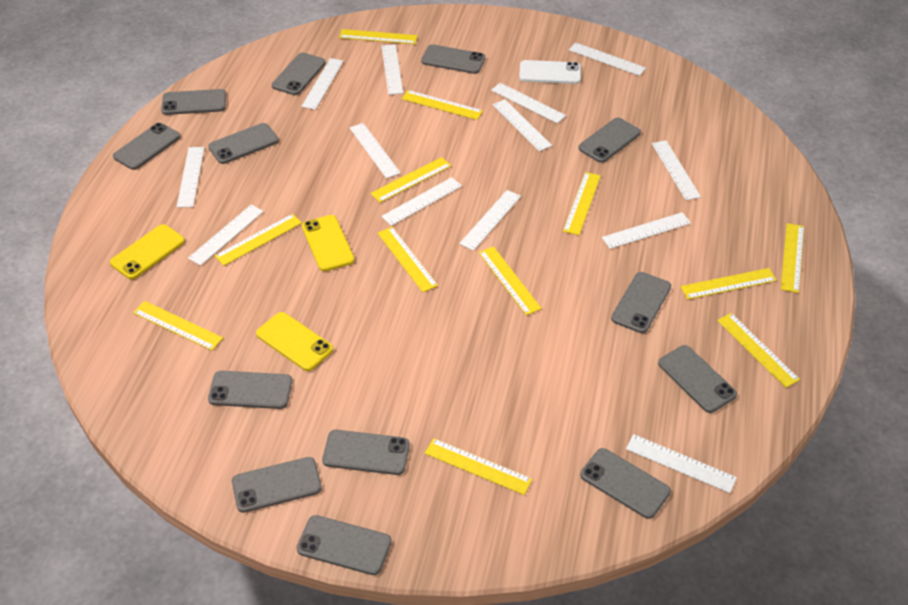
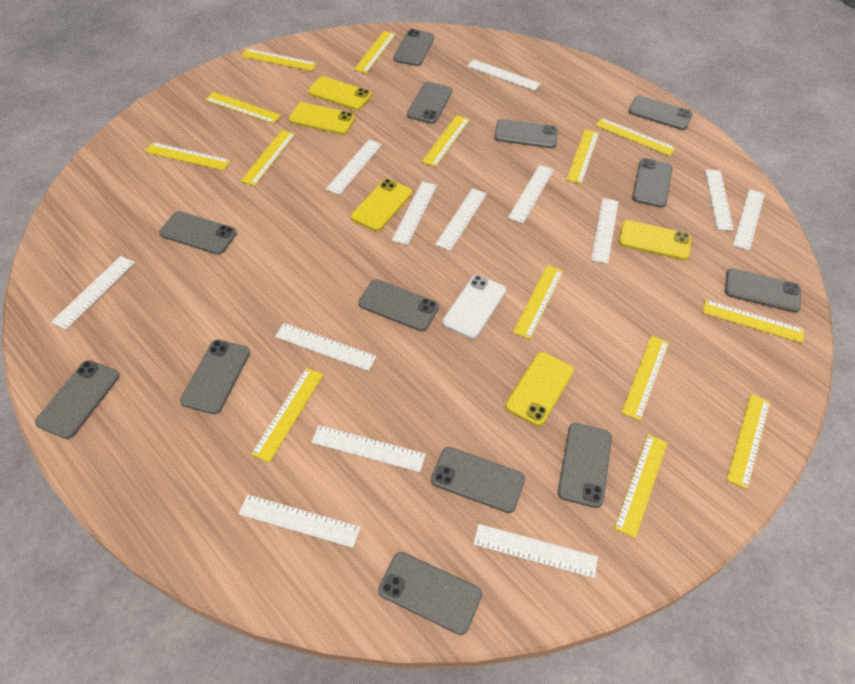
yellow phone: [110,224,185,279] [256,312,333,371] [302,215,355,271] = 3 -> [289,102,355,135] [308,76,372,110] [351,179,412,231] [505,352,574,426] [619,220,691,260] = 5
yellow ruler: [133,301,223,351] [215,214,302,266] [339,29,418,44] [371,157,451,203] [377,227,438,292] [402,90,483,120] [425,438,533,495] [479,246,542,315] [563,172,601,235] [681,268,777,300] [717,313,800,388] [781,223,804,293] = 12 -> [145,142,231,171] [205,92,281,124] [241,49,317,71] [241,130,296,186] [251,368,323,463] [354,31,396,74] [422,115,470,167] [513,265,563,339] [566,129,599,184] [595,118,676,156] [614,434,667,538] [621,335,669,421] [702,300,804,343] [726,394,770,489] = 14

